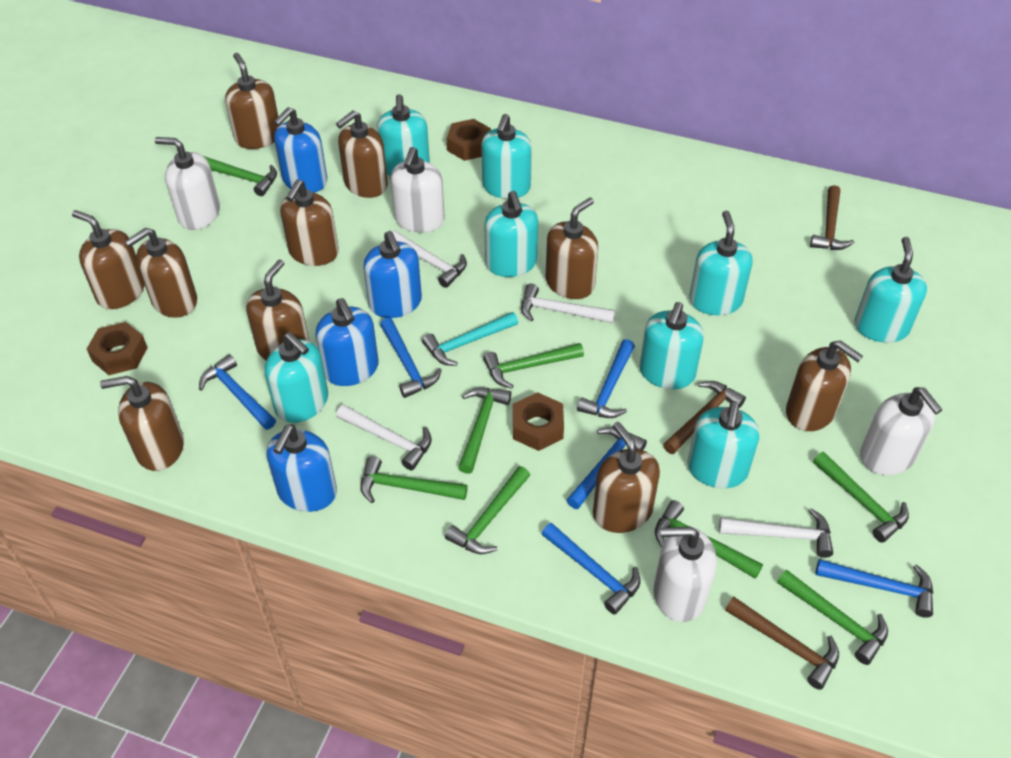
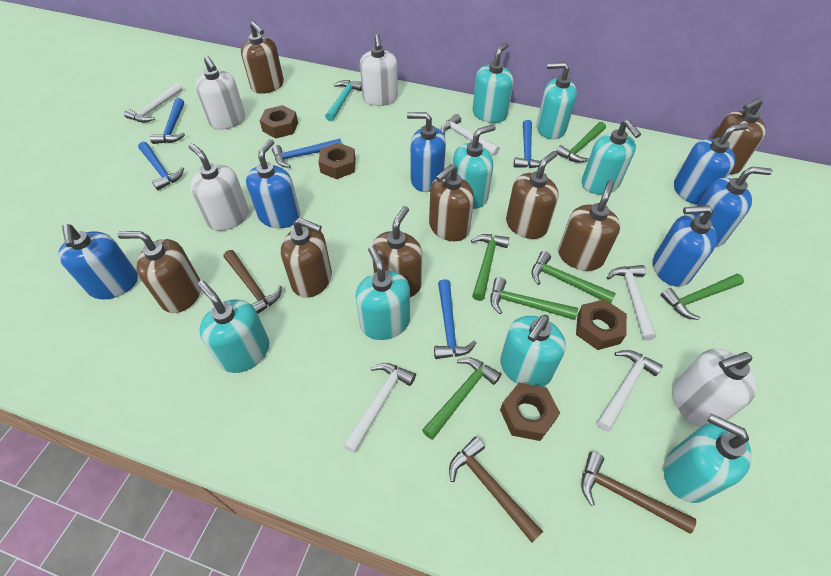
blue hammer: [199,354,276,430] [380,318,441,398] [542,523,640,614] [567,427,647,509] [577,339,635,418] [815,559,933,618] = 6 -> [138,142,184,190] [150,98,185,144] [272,138,342,168] [434,279,476,359] [513,120,541,168] = 5
blue soap dispenser: [266,424,337,512] [274,107,327,193] [316,298,378,386] [363,231,422,318] = 4 -> [58,224,138,299] [246,139,300,228] [407,112,446,192] [653,205,717,287] [674,123,748,205] [693,167,772,247] = 6
brown nut: [87,322,147,375] [447,119,491,161] [513,392,564,451] = 3 -> [259,105,298,139] [318,143,356,179] [500,383,560,441] [576,299,627,350] = 4
brown soap dispenser: [72,210,145,309] [100,376,184,471] [125,228,197,318] [225,53,278,149] [246,259,309,360] [280,179,339,266] [336,111,388,198] [545,198,598,299] [593,422,660,533] [786,340,863,431] = 10 -> [117,231,201,313] [241,21,284,94] [281,218,332,298] [372,206,422,297] [429,164,474,241] [506,151,558,239] [558,180,620,271] [712,97,766,174] = 8
green hammer: [204,156,277,196] [361,456,468,503] [445,466,530,554] [458,388,511,474] [483,343,584,389] [655,500,763,579] [777,570,888,665] [813,452,909,543] = 8 -> [422,358,501,440] [471,234,509,301] [490,277,578,320] [532,251,616,303] [556,122,606,163] [661,274,744,320] = 6
white hammer: [336,404,432,471] [392,230,467,288] [521,284,615,323] [719,508,833,558] = 4 -> [124,83,183,123] [343,363,416,453] [441,114,500,155] [597,350,663,432] [607,265,656,341] = 5

